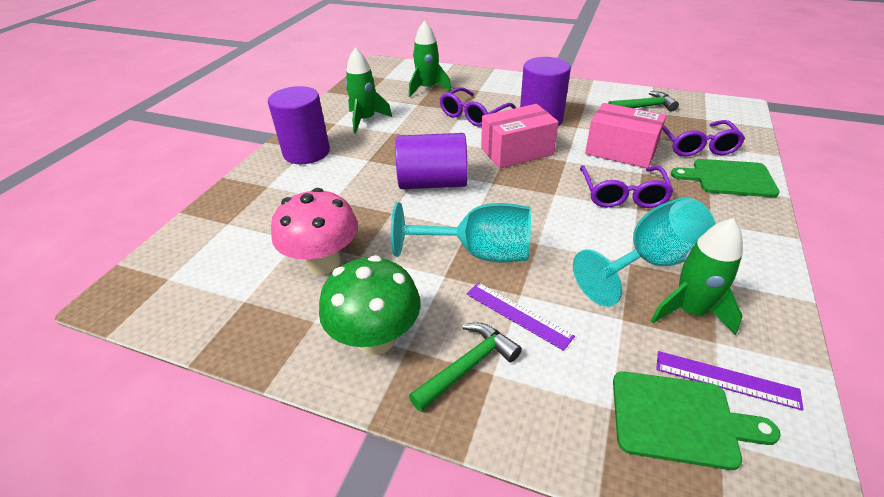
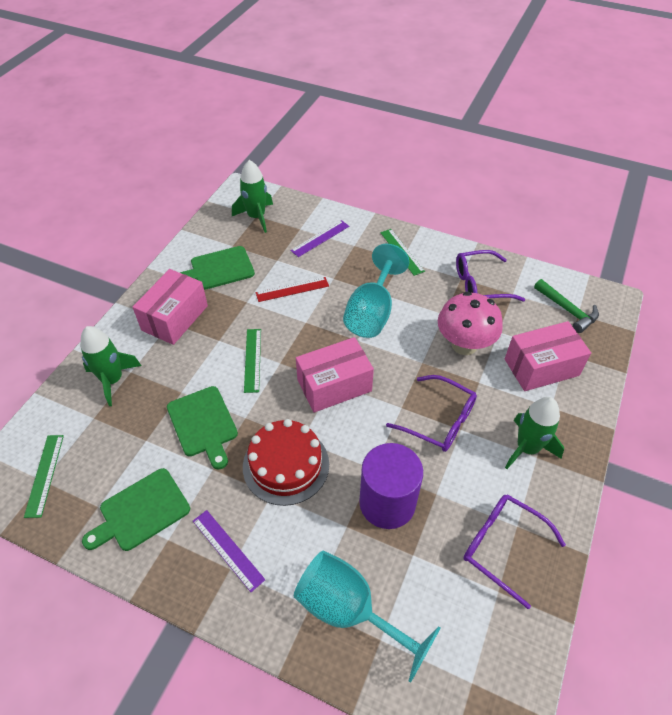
green cutting board: [613,371,781,470] [671,159,779,197] = 2 -> [82,468,190,551] [167,386,238,469] [179,246,255,290] = 3
green hammer: [409,323,522,412] [608,91,679,111] = 2 -> [534,279,599,333] = 1
green mushroom: [319,255,421,355] = 1 -> none = 0
green ruler: none = 0 -> [24,435,64,518] [244,329,261,393] [380,229,425,276] = 3
pink box: [481,104,559,169] [585,103,666,168] = 2 -> [133,269,208,345] [296,337,374,413] [505,321,591,391] = 3
purple cylinder: [268,86,330,164] [395,133,468,189] [520,57,571,126] = 3 -> [359,443,423,529] = 1
red cake: none = 0 -> [243,419,329,506] = 1
red ruler: none = 0 -> [256,277,329,302] = 1

